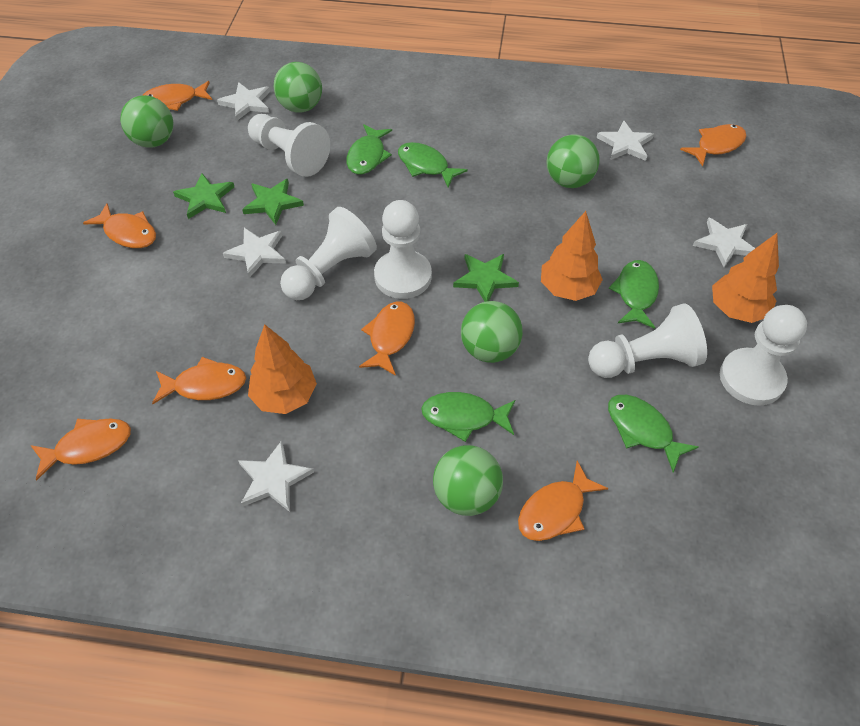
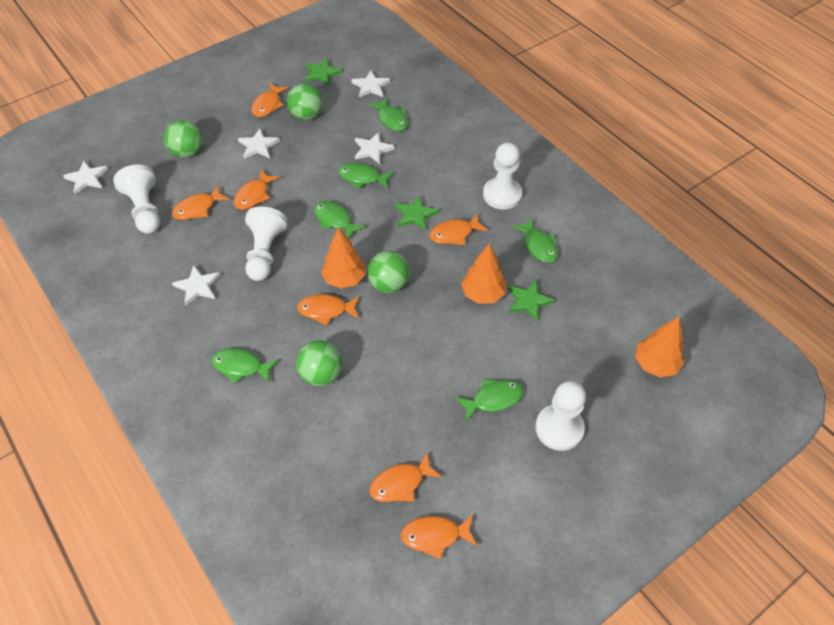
green ball: [120,95,173,148] [274,62,322,113] [433,445,503,516] [461,301,523,363] [547,134,599,188] = 5 -> [164,120,202,158] [287,84,323,120] [296,340,342,386] [367,251,410,293] = 4
green fish: [346,124,392,174] [398,142,468,188] [421,392,515,442] [608,395,699,472] [609,260,659,329] = 5 -> [211,348,279,384] [314,201,366,239] [338,163,394,189] [368,97,408,131] [455,379,524,421] [512,218,558,263] = 6
white pawn: [248,114,330,177] [280,207,377,300] [374,200,432,299] [588,303,707,378] [720,305,807,406] = 5 -> [113,165,160,234] [245,207,287,281] [483,142,522,210] [535,381,586,451] = 4

